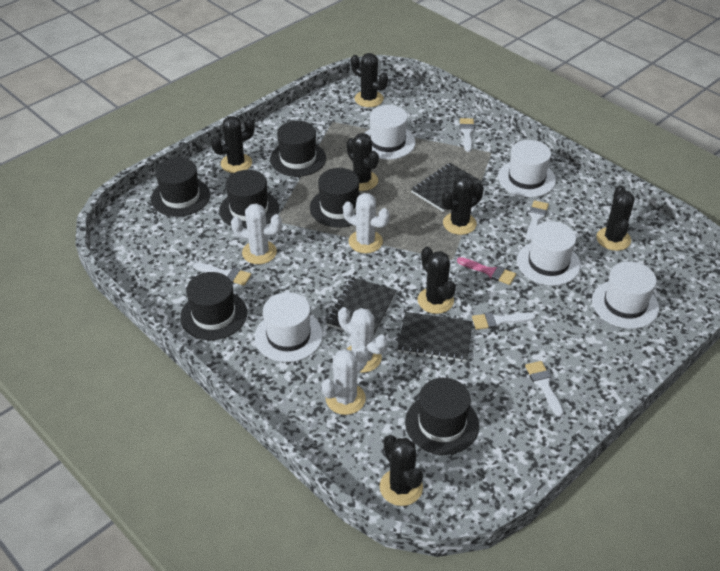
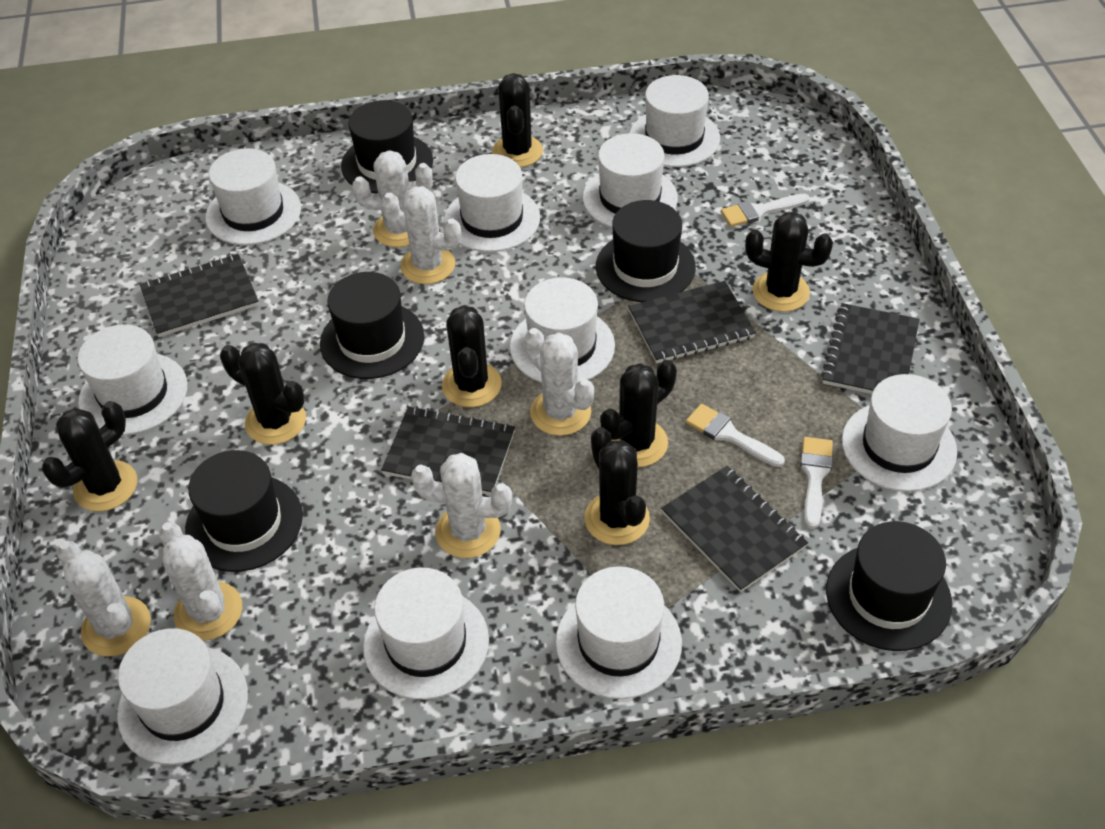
black hat: [151,158,210,217] [180,272,247,340] [219,170,279,228] [270,121,326,177] [310,168,361,228] [405,378,479,455] = 6 -> [185,450,303,572] [320,272,424,379] [341,100,433,193] [596,200,696,302] [826,521,952,651] = 5
black notebook: [326,277,397,335] [397,312,473,362] [411,163,482,212] = 3 -> [140,254,259,337] [381,406,515,495] [628,281,756,364] [661,466,808,592] [821,303,920,394] = 5
pink brush: [457,257,516,285] = 1 -> none = 0
white brush: [193,262,251,286] [460,118,475,152] [472,312,536,330] [525,361,564,417] [526,200,549,241] = 5 -> [686,404,785,467] [721,194,810,227] [800,437,833,529] = 3
white cactus: [231,203,282,264] [322,345,368,415] [338,307,387,373] [343,193,390,253] = 4 -> [57,541,151,657] [159,522,242,641] [352,150,433,247] [381,186,461,284] [411,453,512,558] [525,328,594,436] = 6
white hat: [255,292,323,362] [365,105,416,160] [498,140,556,197] [517,221,581,286] [592,261,659,329] = 5 -> [78,325,187,435] [117,628,248,765] [205,148,301,245] [363,568,489,700] [444,154,540,252] [510,277,615,383] [556,566,682,699] [583,133,678,227] [630,75,720,167] [842,374,957,492] = 10

